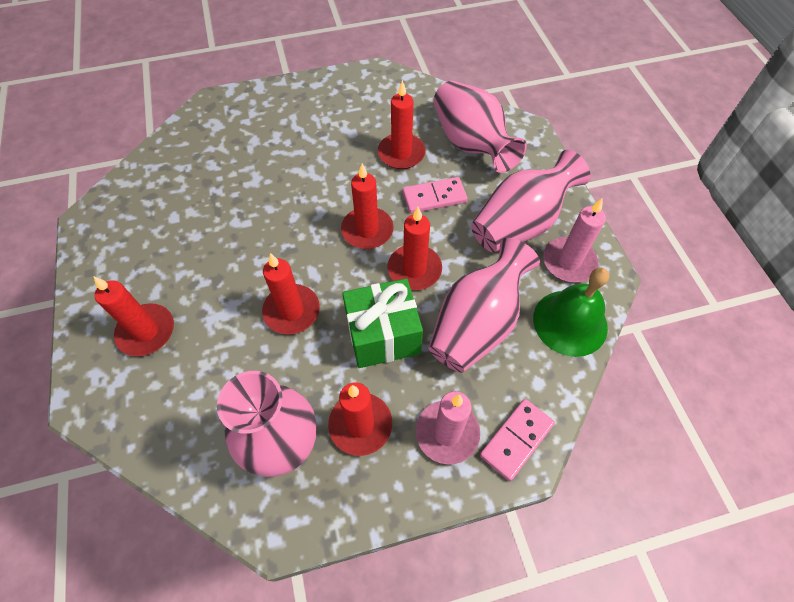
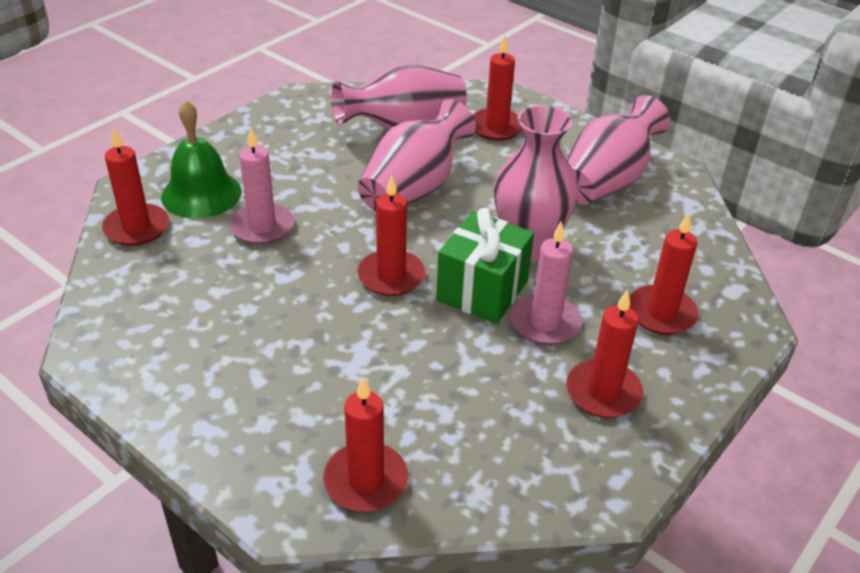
pink domino: [403,177,468,213] [480,399,555,481] = 2 -> none = 0

